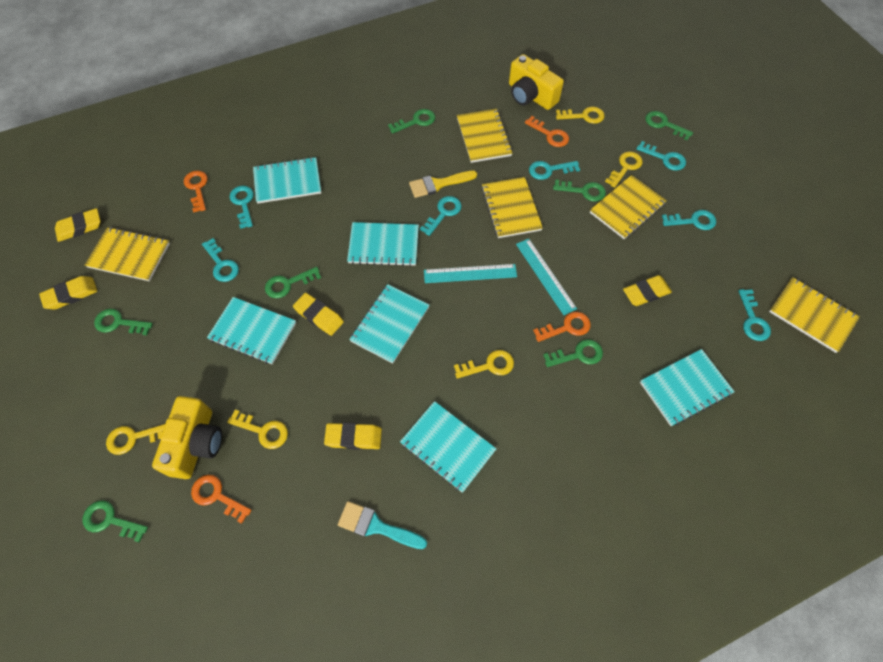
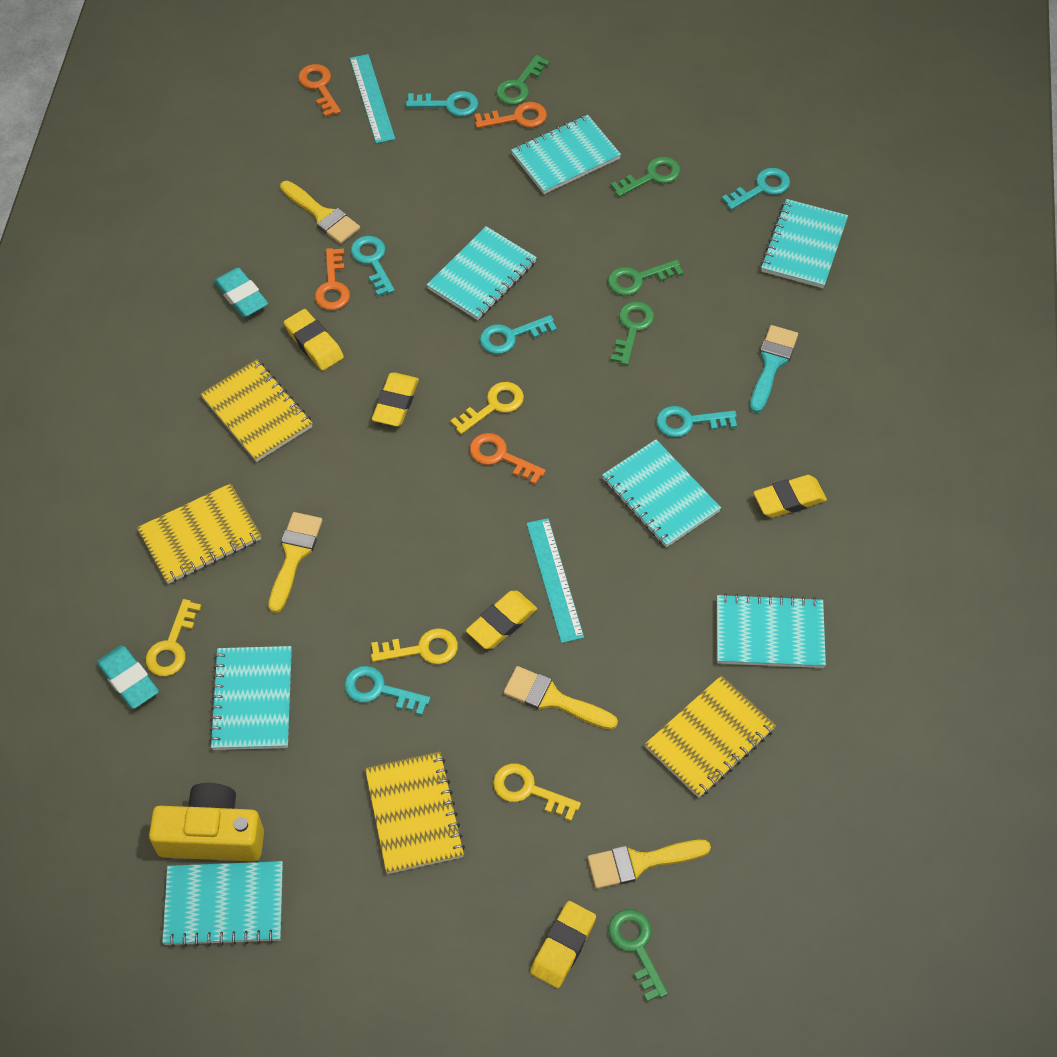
green key: [83,500,148,543] [94,309,153,335] [265,267,321,298] [388,109,435,134] [543,339,603,367] [553,180,606,202] [645,111,693,140] = 7 -> [496,55,550,105] [608,260,683,296] [608,909,668,1002] [611,157,681,197] [611,302,654,365] = 5
turquoise eraser: none = 0 -> [97,645,159,709] [214,268,268,317] = 2
turquoise key: [202,238,239,282] [230,186,254,229] [420,196,462,236] [529,161,580,180] [636,141,686,171] [662,210,716,230] [738,289,771,341] = 7 -> [344,666,430,715] [351,236,395,296] [406,91,479,116] [480,315,557,354] [656,406,737,437] [722,168,790,210] = 6
turquoise notebook: [207,297,296,364] [253,157,321,203] [347,222,419,267] [349,284,429,364] [400,401,496,493] [640,349,735,426] = 6 -> [162,861,283,947] [209,646,292,750] [427,226,537,320] [511,115,621,194] [602,439,721,548] [717,594,826,668] [761,199,848,288] = 7
yellow brush: [409,171,477,198] = 1 -> [268,512,323,613] [280,181,360,244] [503,666,618,730] [587,840,711,889] = 4
yellow camera: [152,396,222,479] [509,54,564,110] = 2 -> [149,783,264,861] = 1
yellow key: [106,424,165,455] [227,410,288,449] [454,350,514,379] [556,106,604,124] [605,151,643,188] = 5 -> [146,599,202,676] [371,628,458,664] [450,382,524,434] [493,763,581,821] = 4
yellow notebook: [85,227,170,281] [457,108,513,163] [481,177,543,238] [590,175,667,239] [769,277,860,353] = 5 -> [137,483,261,584] [200,359,313,462] [365,752,465,874] [645,676,776,798] = 4

